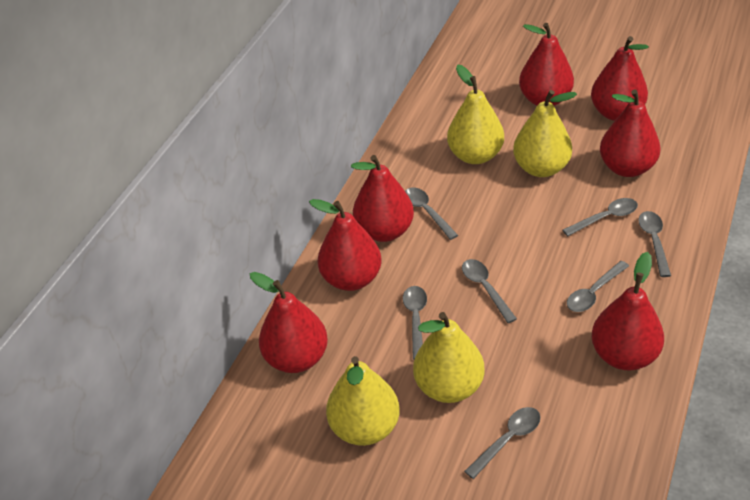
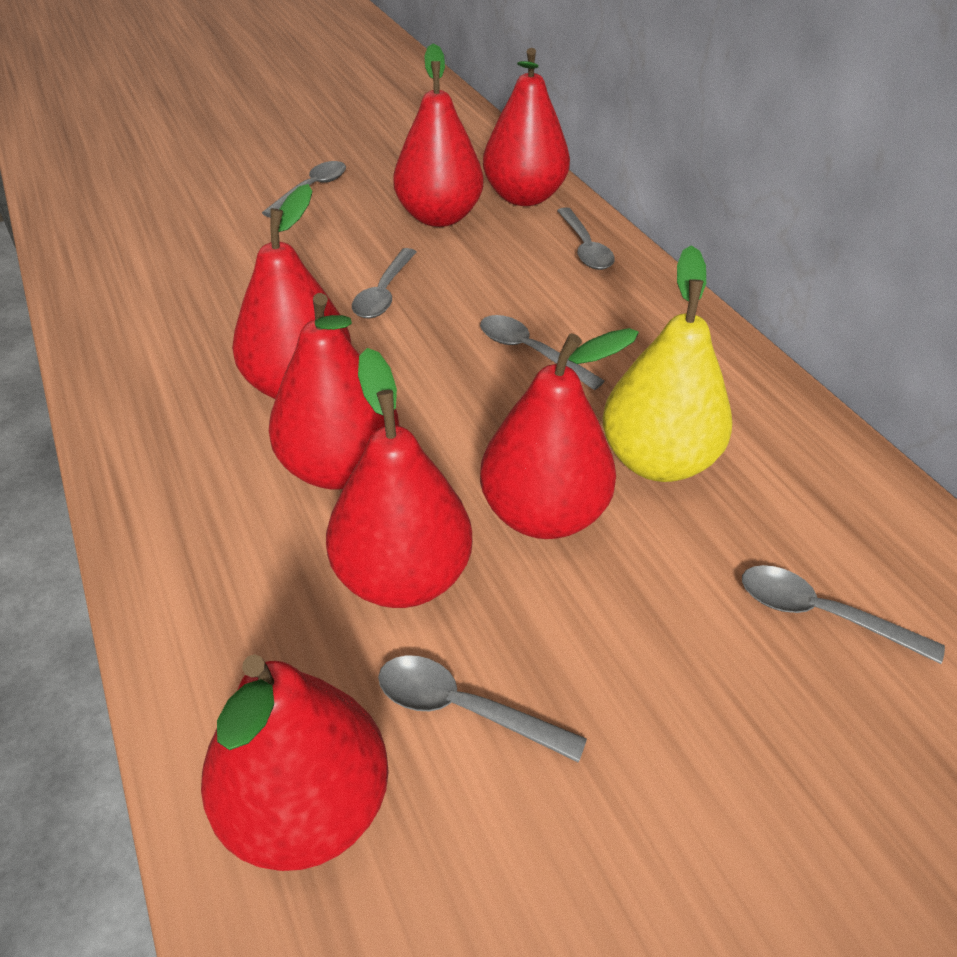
grey spoon: [403,286,427,360] [405,187,458,240] [462,259,517,323] [464,407,540,479] [563,198,638,236] [567,261,629,312] [638,211,671,277] = 7 -> [262,161,346,218] [352,248,416,318] [378,655,587,763] [480,315,604,390] [557,207,615,270] [742,565,945,664] = 6
yellow pear: [326,356,400,446] [413,312,485,403] [447,65,504,164] [513,90,577,177] = 4 -> [603,245,732,482] = 1

